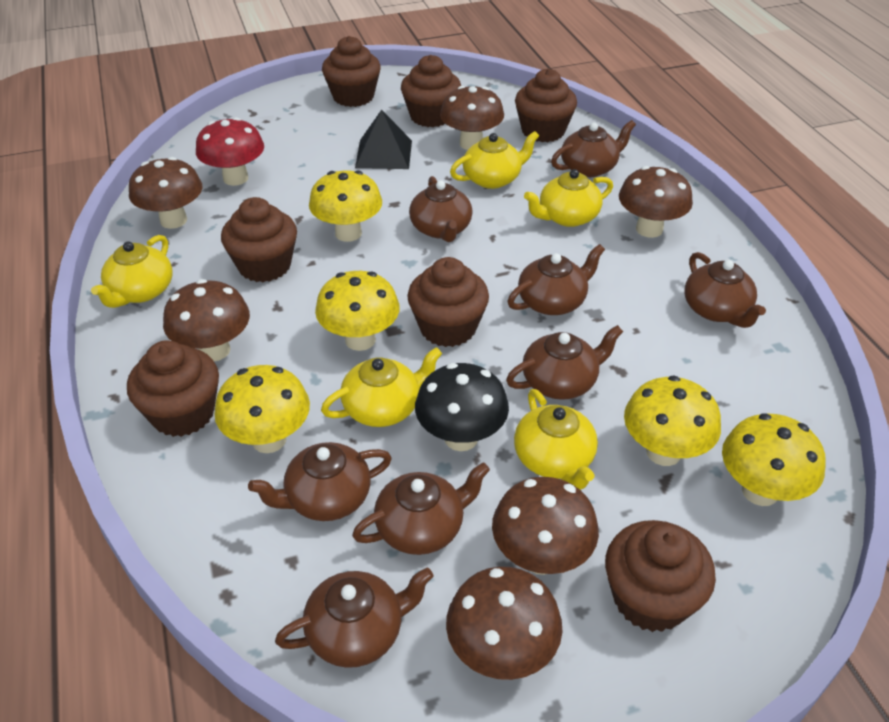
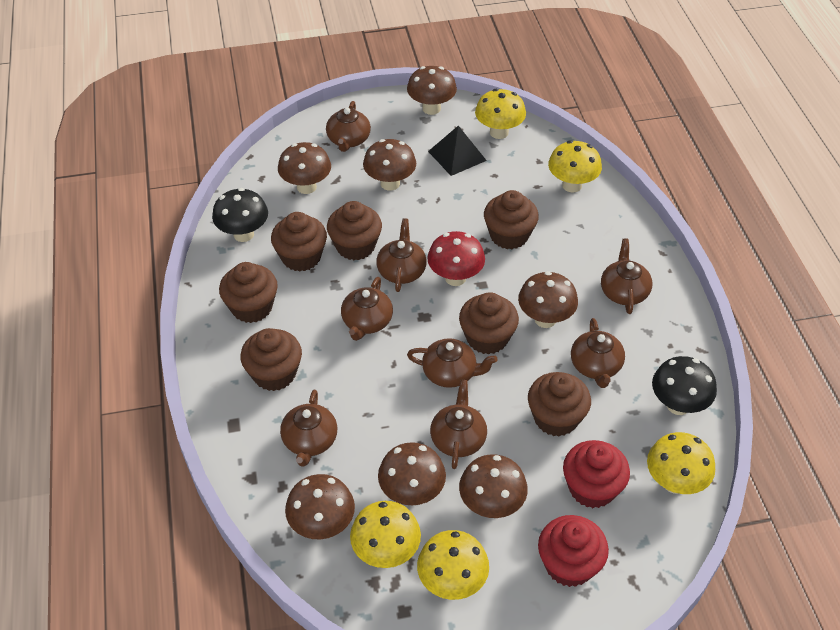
black mushroom: [415,363,509,451] = 1 -> [212,188,268,242] [652,356,717,415] = 2
brown mushroom: [129,157,202,229] [163,279,250,361] [440,86,504,150] [446,567,562,680] [492,477,599,575] [619,166,693,238] = 6 -> [278,142,331,194] [285,474,355,539] [363,139,416,191] [378,442,446,505] [407,66,457,115] [459,454,528,518] [518,271,578,328] = 7
red cupcake: none = 0 -> [538,515,609,587] [563,440,630,508] = 2
yellow teapot: [91,235,172,308] [321,347,442,427] [450,131,539,189] [514,389,598,490] [524,169,613,227] = 5 -> none = 0

